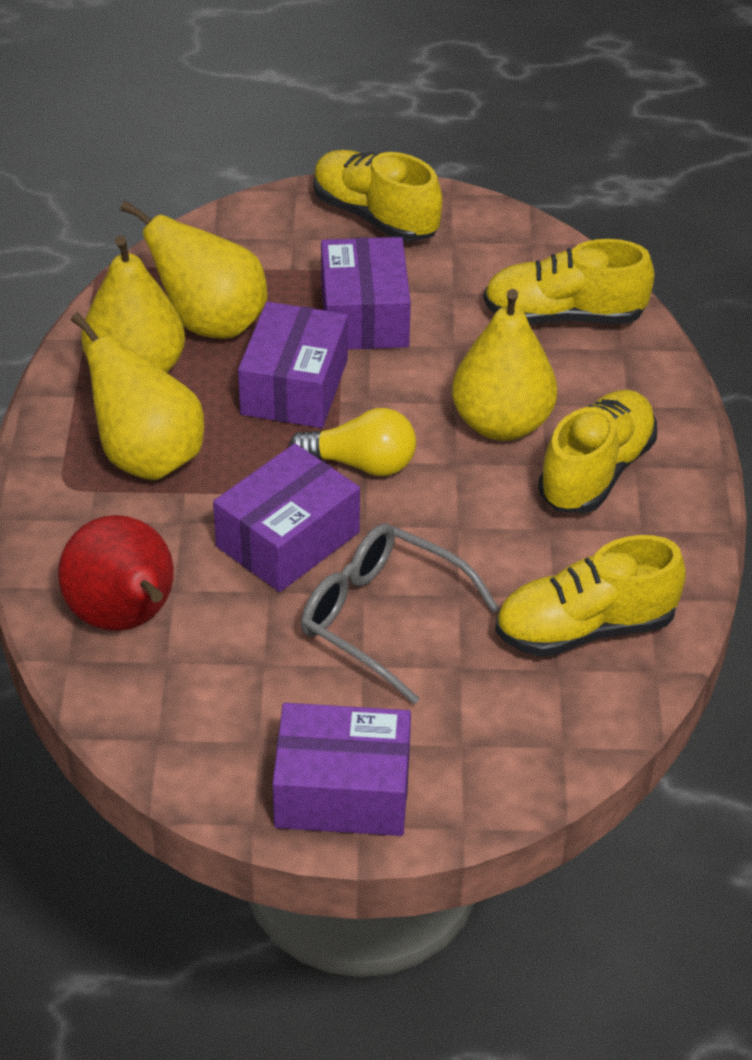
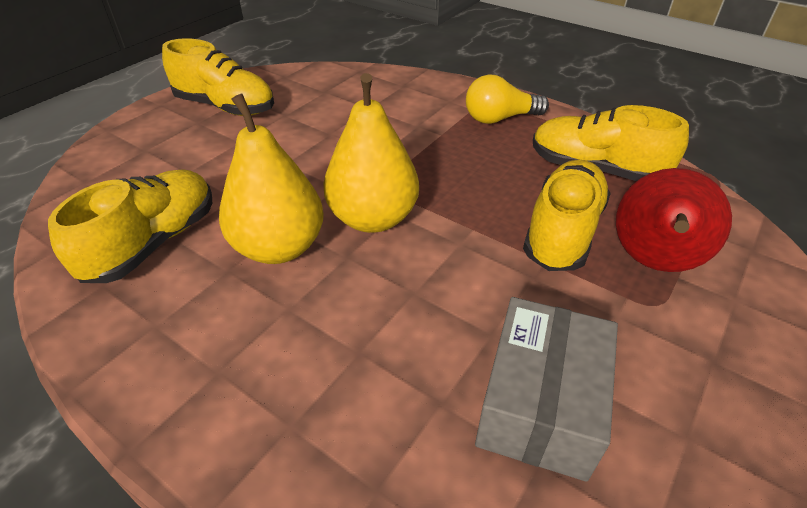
grey box: none = 0 -> [475,297,618,482] = 1
grey glasses: [301,524,499,704] = 1 -> none = 0
purple box: [213,443,360,592] [238,301,348,428] [272,703,411,836] [321,237,411,350] = 4 -> none = 0
yellow pear: [71,312,204,480] [81,236,185,373] [120,201,267,339] [452,289,557,441] = 4 -> [219,93,324,264] [324,73,419,233] = 2

